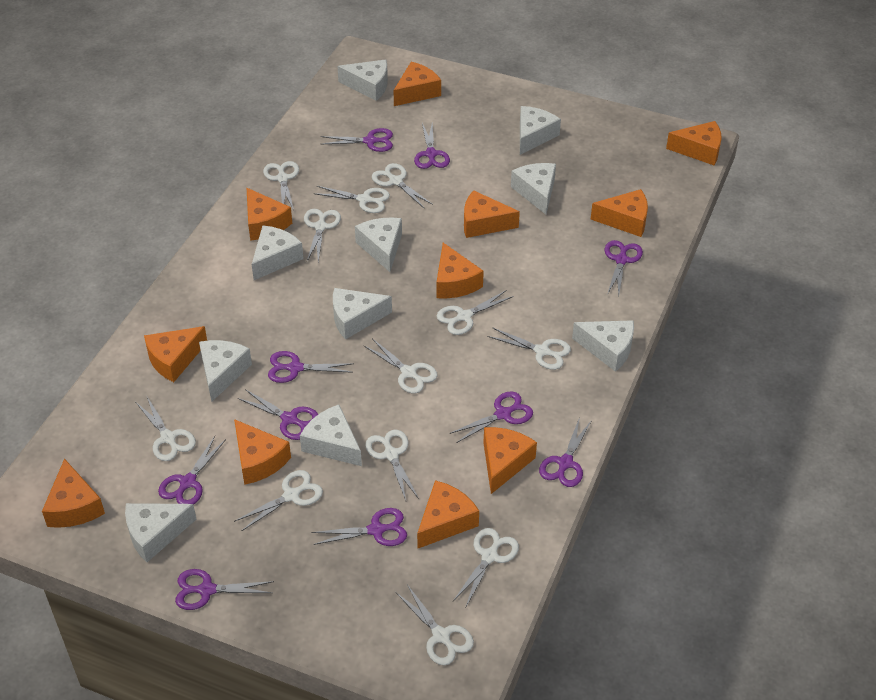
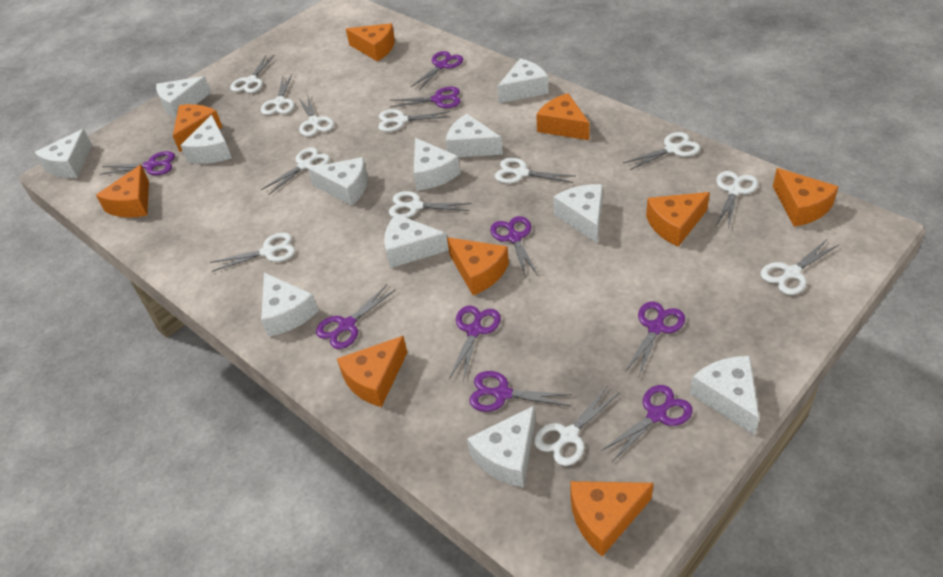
orange cheese: [42,458,105,528] [144,326,207,382] [234,419,291,485] [247,188,292,241] [393,62,441,106] [417,480,479,548] [436,243,484,299] [464,190,520,238] [484,427,537,494] [591,189,648,237] [666,121,722,166] = 11 -> [96,165,149,218] [173,104,222,152] [337,336,407,407] [346,23,395,62] [447,237,509,295] [536,93,590,140] [570,481,654,557] [646,192,710,247] [773,168,839,227] = 9
purple scissors: [158,436,226,505] [175,569,274,610] [238,389,318,440] [268,351,354,383] [312,508,407,546] [321,128,393,152] [414,123,450,169] [449,391,533,443] [539,417,592,487] [605,240,643,296] = 10 -> [100,151,175,175] [316,285,396,349] [390,87,461,108] [410,51,463,90] [449,306,501,381] [469,371,573,412] [490,216,538,278] [601,385,693,462] [625,302,685,376] = 9
white cheese: [125,503,197,562] [199,340,252,402] [252,225,304,280] [300,405,362,466] [333,288,392,340] [337,59,388,101] [355,217,402,272] [511,163,556,214] [520,106,561,155] [572,320,634,372] = 10 -> [34,129,92,178] [156,76,211,118] [180,115,232,164] [261,273,318,337] [308,157,368,206] [384,214,449,268] [414,138,460,190] [446,114,503,157] [467,406,535,487] [497,58,549,103] [553,184,603,243] [690,356,759,435] = 12

